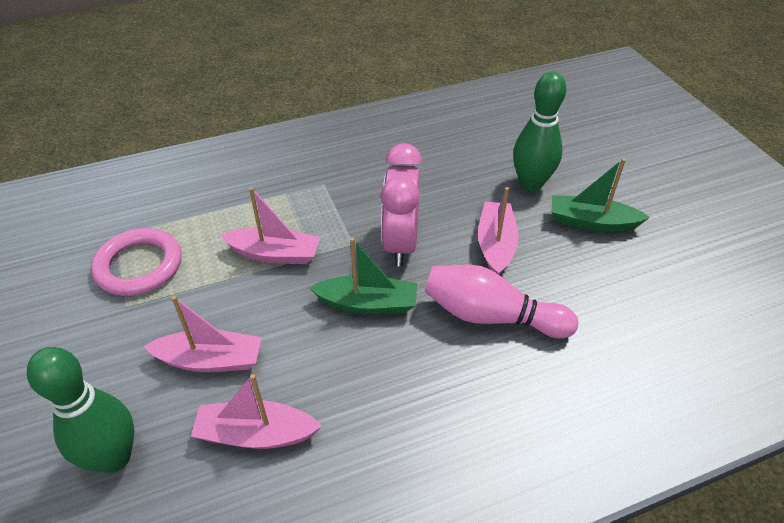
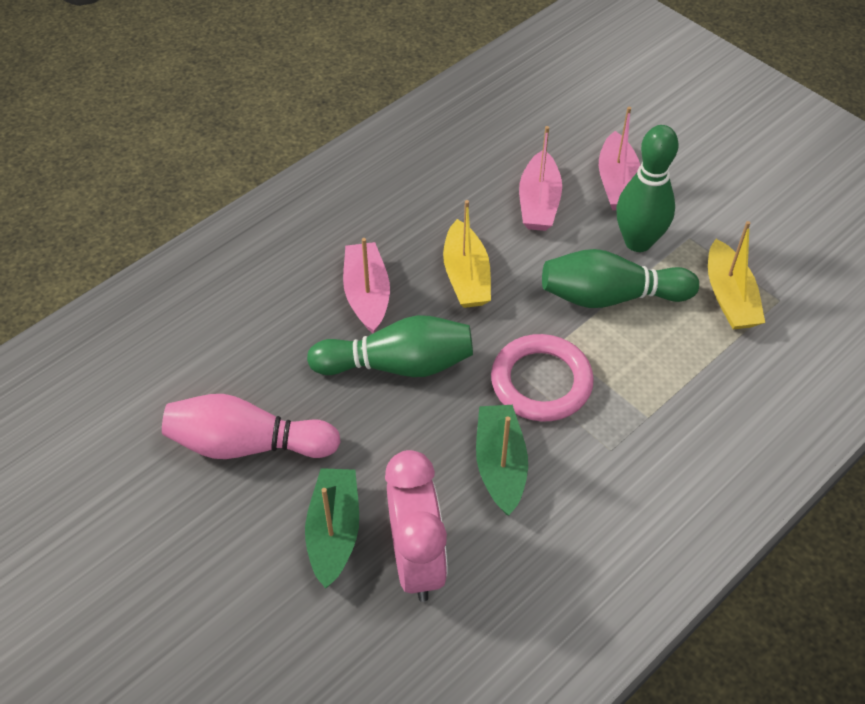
green bowling pin: [27,347,134,473] [513,72,566,191] = 2 -> [307,315,473,377] [542,249,699,308] [616,125,679,252] = 3
pink boat: [143,296,262,372] [191,374,322,449] [220,187,320,264] [478,187,519,275] = 4 -> [343,238,390,334] [519,126,562,231] [599,107,641,210] = 3
yellow boat: none = 0 -> [443,200,491,308] [708,221,765,329] = 2

